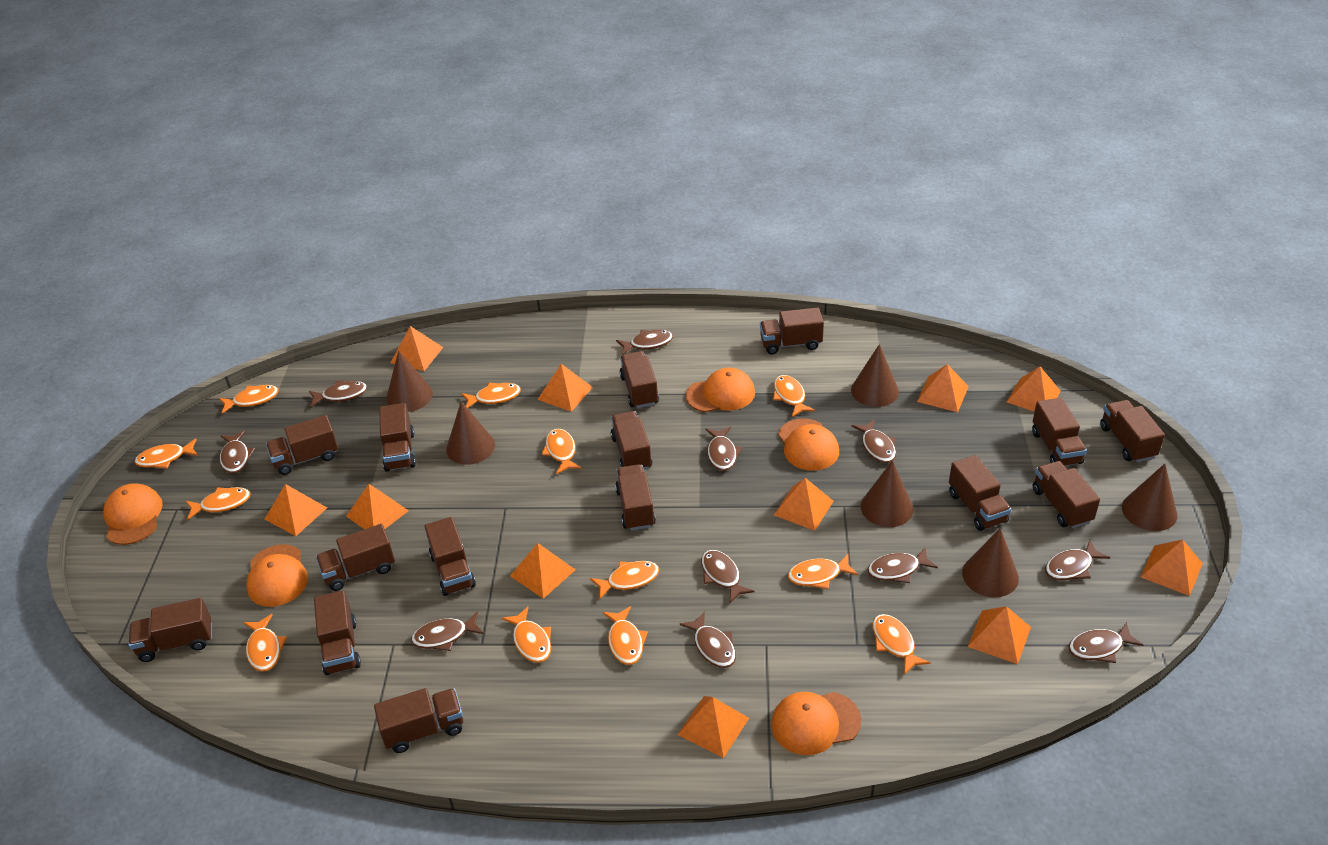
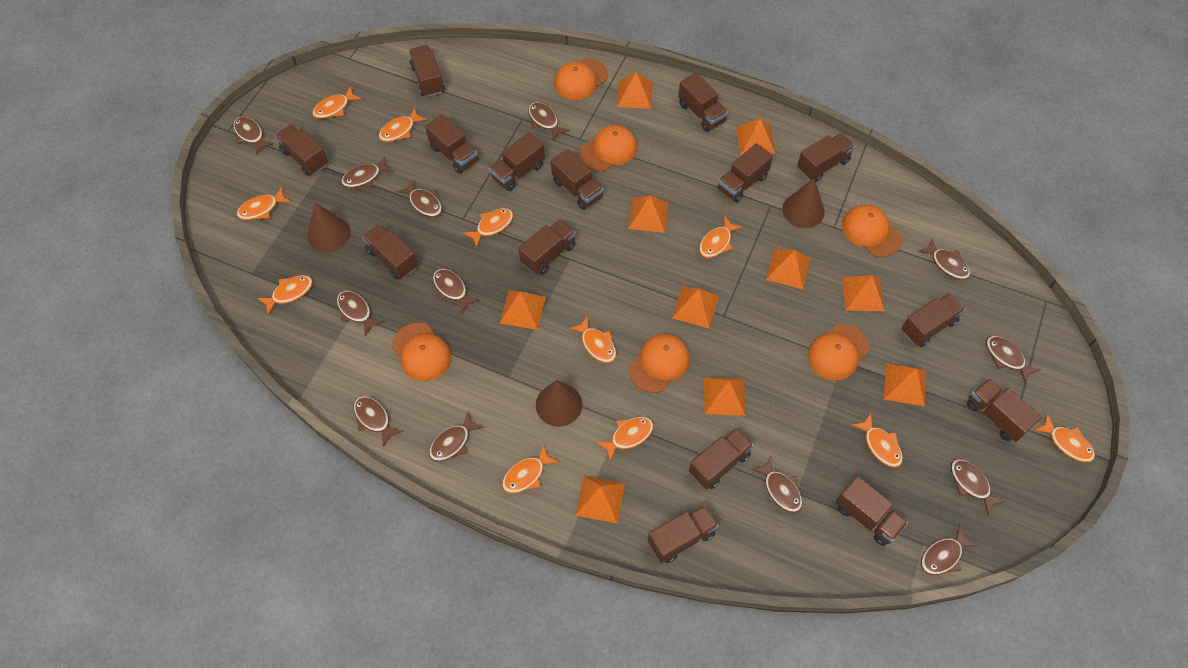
brown cone: [386,351,433,412] [446,401,495,465] [851,344,899,407] [861,460,914,527] [962,528,1019,597] [1122,464,1177,531] = 6 -> [307,203,350,252] [536,380,582,427] [782,179,825,228] = 3
brown fish: [220,430,255,474] [309,380,368,407] [411,611,484,651] [616,330,673,355] [680,611,736,668] [701,550,754,603] [706,427,742,471] [851,419,896,463] [867,547,938,583] [1045,540,1110,581] [1068,622,1143,663] = 11 -> [233,117,274,155] [337,291,384,336] [341,156,394,188] [354,396,403,447] [397,179,442,217] [429,412,484,462] [433,269,479,314] [528,102,570,140] [751,457,803,513] [918,238,971,280] [921,525,978,575] [951,459,1006,515] [986,336,1041,384] = 13
orange cap: [103,483,163,545] [246,544,308,607] [686,368,755,412] [771,692,861,755] [778,418,839,471] = 5 -> [392,323,451,381] [554,58,608,100] [580,125,637,172] [629,334,690,393] [807,324,869,380] [842,204,902,257] = 6
orange fish: [135,438,198,469] [186,487,251,520] [219,385,279,414] [243,614,287,672] [461,382,521,408] [502,607,551,663] [542,429,582,474] [590,561,659,600] [603,606,648,665] [773,375,815,417] [788,554,858,589] [872,614,931,675] = 12 -> [237,187,291,220] [257,275,313,315] [312,86,362,119] [379,108,427,142] [463,208,513,247] [502,444,559,494] [569,317,616,363] [596,417,654,461] [699,216,743,258] [852,413,903,468] [1034,414,1095,463] = 11
orange pyramid: [265,484,327,536] [346,484,409,529] [391,326,443,371] [510,543,576,599] [537,364,593,412] [678,696,749,758] [774,478,833,531] [917,364,969,412] [968,606,1031,664] [1007,366,1061,412] [1141,539,1203,596] = 11 -> [500,290,546,330] [575,476,625,523] [617,72,653,109] [628,195,669,233] [672,286,719,328] [704,377,745,416] [736,118,775,155] [766,249,811,289] [842,275,884,311] [884,364,926,407] = 10

